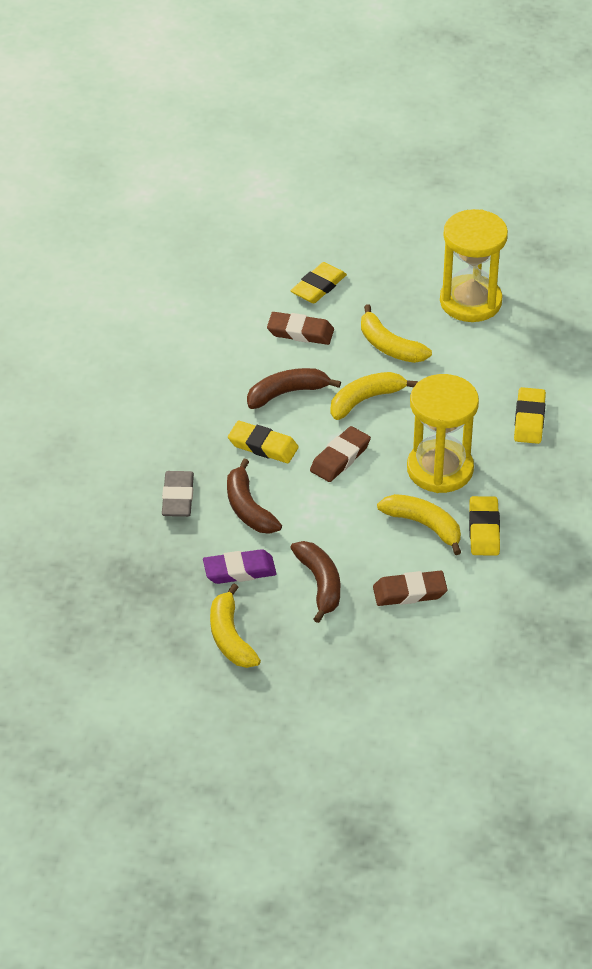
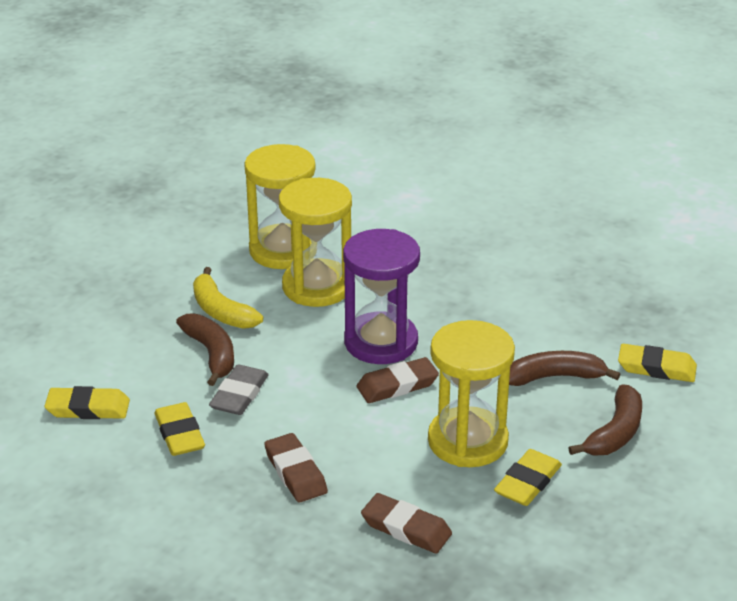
purple eraser: [203,549,277,584] = 1 -> none = 0
purple hourglass: none = 0 -> [343,229,420,364] = 1
yellow banana: [210,583,261,668] [330,372,418,420] [361,304,432,363] [377,494,461,555] = 4 -> [193,267,263,329] = 1
yellow hourglass: [407,374,479,493] [440,209,508,322] = 2 -> [244,144,316,269] [279,178,352,307] [428,320,515,467] = 3

